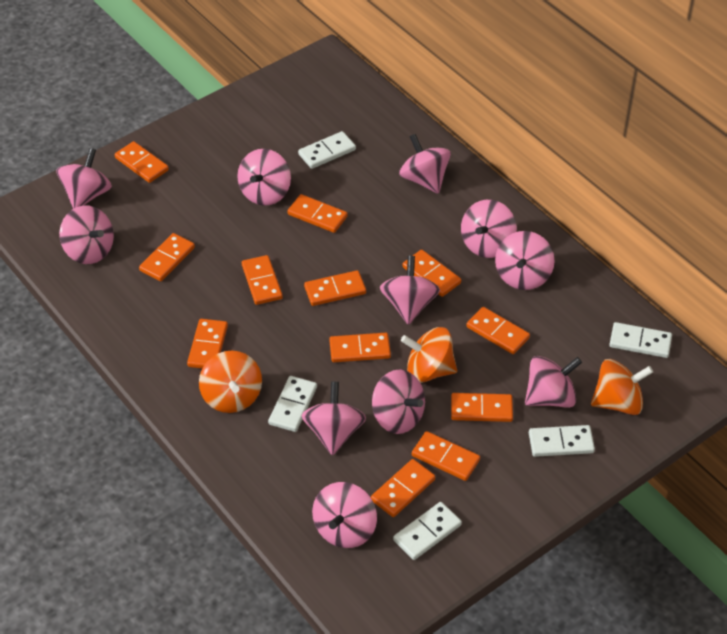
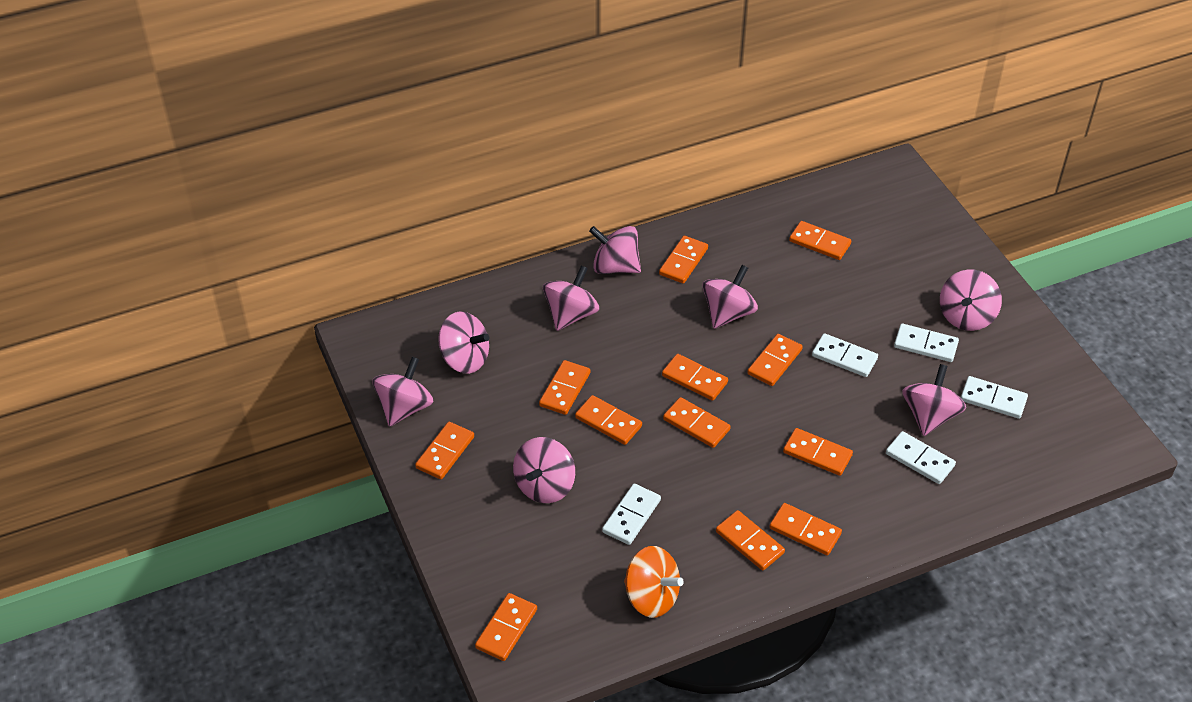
orange spinning top: [199,351,262,413] [401,327,457,383] [591,359,653,415] = 3 -> [624,546,684,618] = 1
pink spinning top: [56,148,112,209] [59,206,114,264] [237,149,291,206] [301,382,366,456] [312,482,377,548] [372,370,425,434] [380,256,440,325] [399,134,451,194] [461,200,517,258] [495,231,555,290] [525,356,582,408] = 11 -> [372,357,433,427] [438,311,489,374] [513,437,575,503] [543,265,599,331] [589,226,641,274] [702,265,758,329] [902,364,966,436] [940,269,1002,331] = 8

